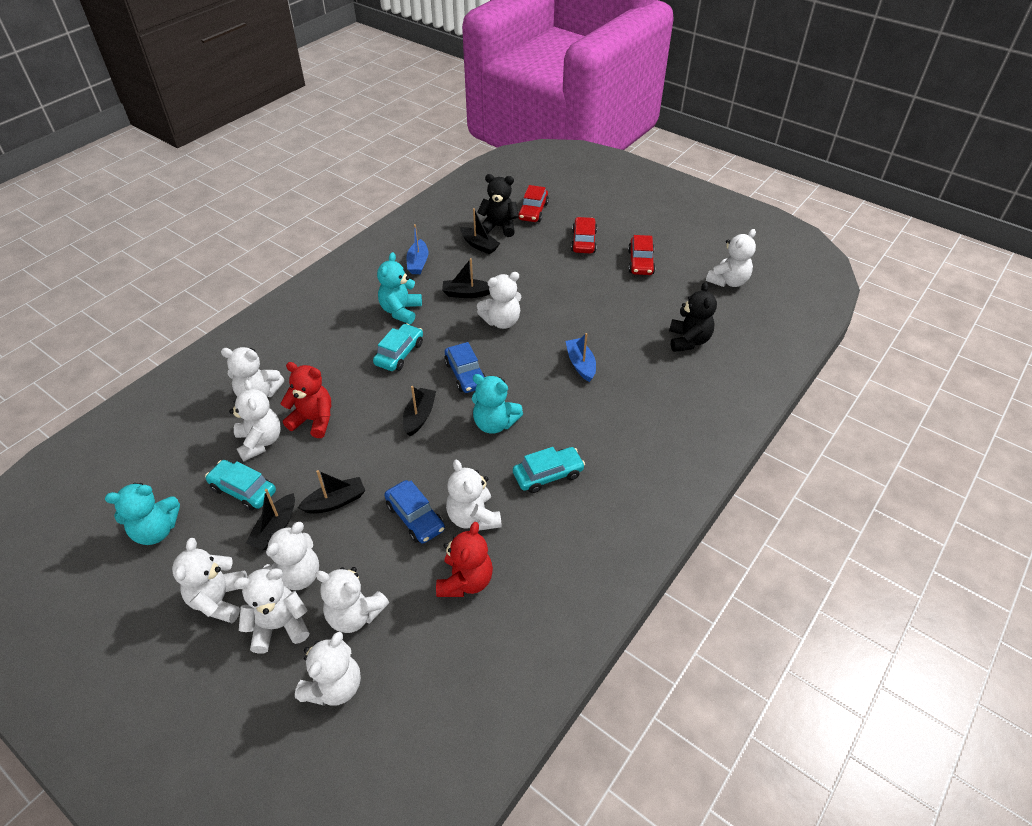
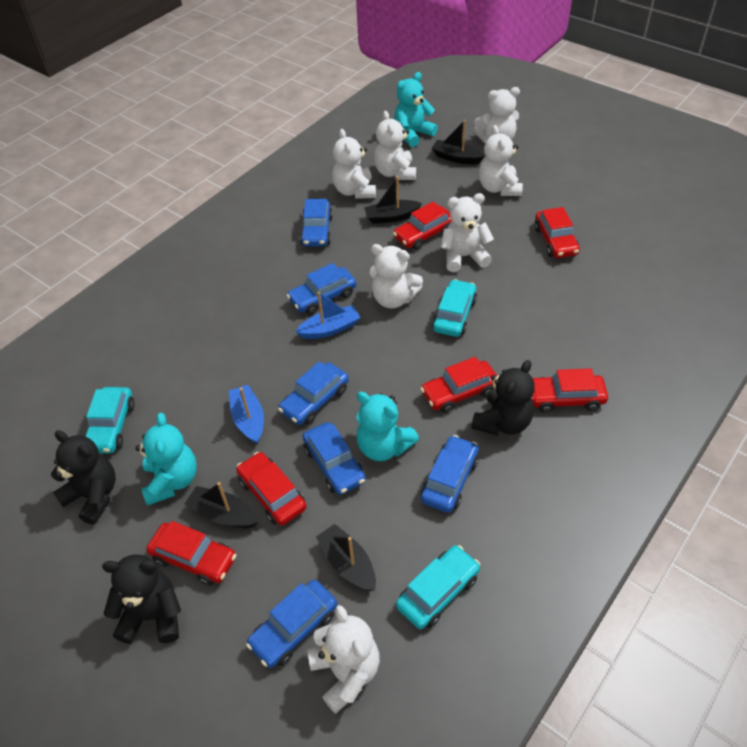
black boat: [246,489,295,550] [298,470,365,514] [403,386,436,436] [442,258,490,298] [460,208,500,254] = 5 -> [185,482,258,528] [316,524,376,591] [364,176,422,224] [432,120,485,164] = 4
black teddy bear: [477,174,519,237] [669,282,717,352] = 2 -> [51,430,116,525] [102,554,181,644] [471,360,535,436] = 3
blue car: [384,480,445,544] [444,342,486,393] = 2 -> [246,580,337,668] [278,361,349,425] [287,263,356,315] [300,199,333,247] [302,422,366,495] [421,435,479,513] = 6
red car: [518,185,549,222] [571,217,597,253] [628,235,655,275] = 3 -> [146,521,236,586] [236,452,306,526] [393,202,452,250] [420,357,497,413] [532,368,608,413] [534,207,580,258] = 6
red teddy bear: [280,362,331,438] [436,522,493,597] = 2 -> none = 0
white teddy bear: [172,538,247,623] [221,347,284,397] [229,380,281,461] [234,569,309,654] [262,522,319,590] [295,632,361,706] [315,567,389,633] [446,459,502,530] [477,272,521,329] [706,229,756,287] = 10 -> [308,605,380,714] [332,129,376,199] [369,244,423,309] [374,111,416,180] [441,193,494,272] [474,87,520,143] [479,125,523,196] = 7

